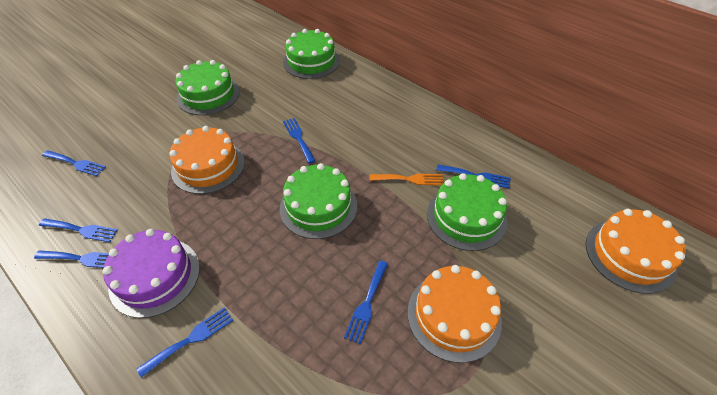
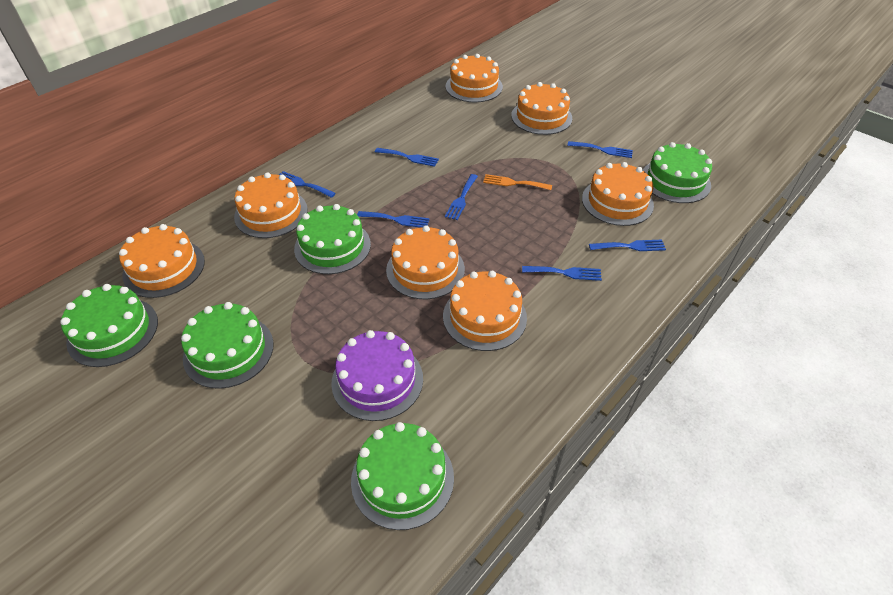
green cake: [175,60,240,115] [280,163,357,239] [283,29,340,79] [427,173,507,251] = 4 -> [60,284,158,367] [181,302,274,389] [294,204,371,274] [351,422,454,530] [643,142,712,203] = 5
orange cake: [169,126,245,194] [407,265,502,363] [586,209,686,294] = 3 -> [119,224,205,298] [234,172,308,238] [386,225,465,299] [443,271,527,351] [445,54,503,102] [511,82,572,135] [582,162,654,226] = 7

